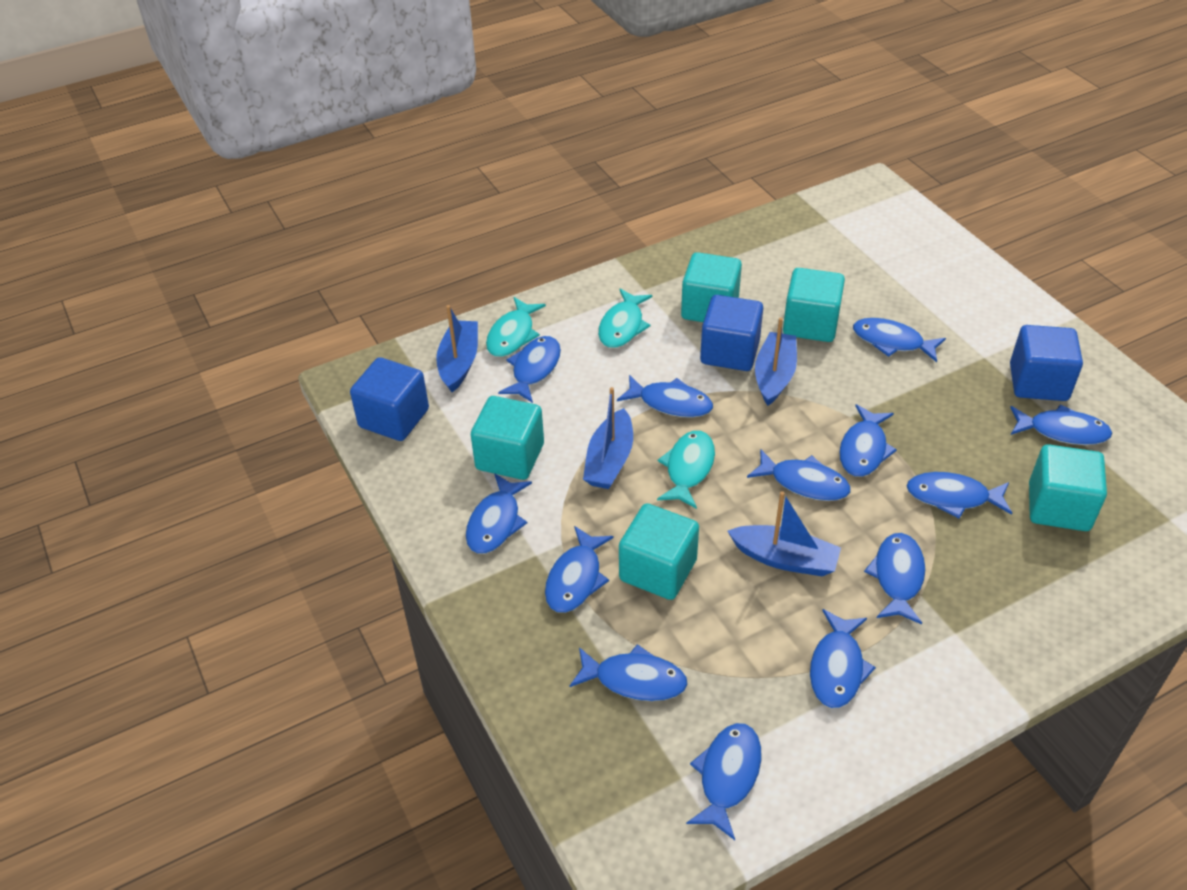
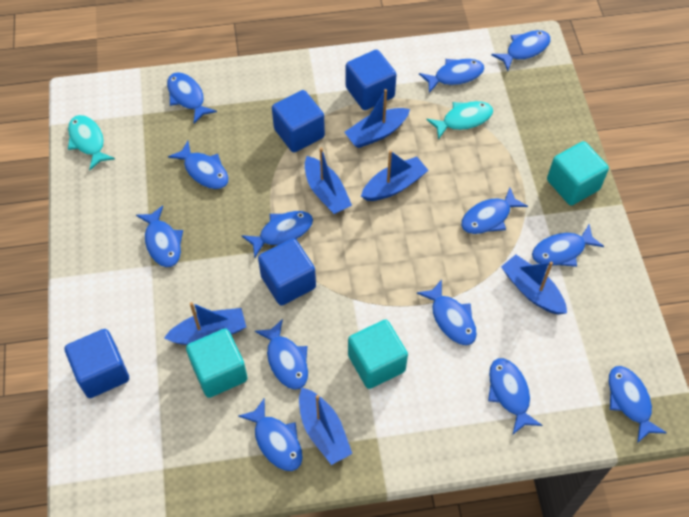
blue boat: [436,305,478,392] [583,387,633,489] [728,491,841,576] [755,318,797,406] = 4 -> [164,302,246,345] [299,388,353,465] [305,147,352,214] [344,89,410,148] [361,150,428,201] [501,255,567,314] = 6
blue cube: [350,357,429,441] [700,295,763,371] [1010,325,1083,401] = 3 -> [65,329,129,398] [258,238,316,306] [272,90,325,152] [346,50,397,110] = 4
turquoise cube: [471,396,544,480] [619,503,699,600] [681,252,742,322] [783,268,845,342] [1029,444,1107,531] = 5 -> [186,328,248,398] [348,320,408,389] [547,141,609,206] = 3
turquoise fish: [486,297,546,357] [598,289,652,348] [657,431,715,509] = 3 -> [68,115,115,170] [426,101,493,140] = 2

